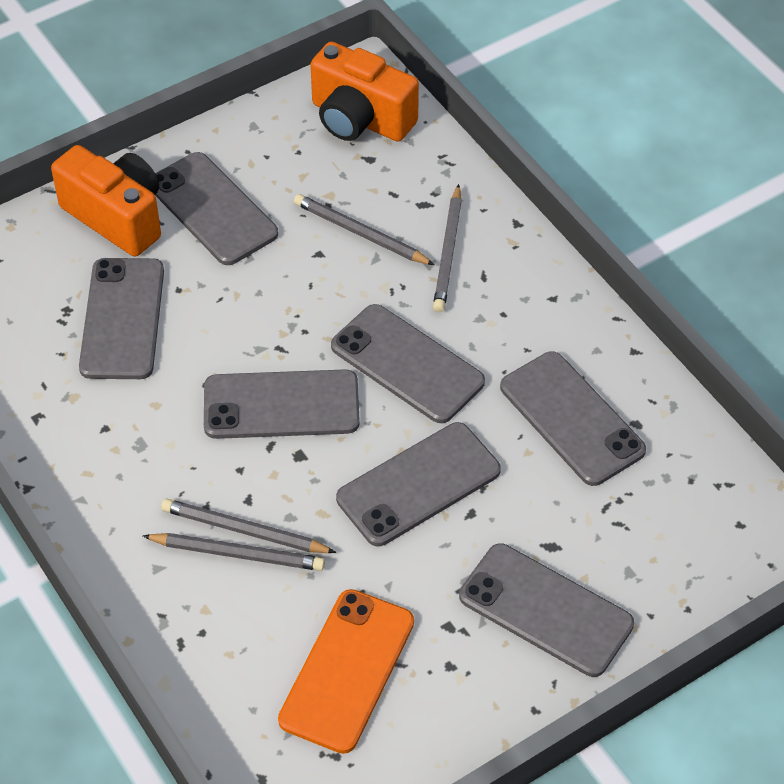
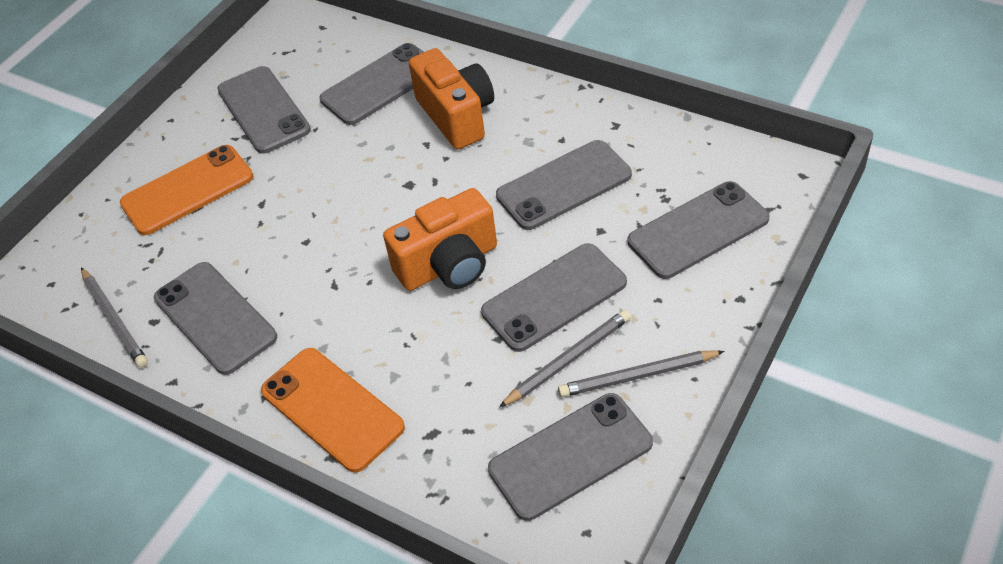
grey pencil: [142,533,325,571] [161,499,336,553] [294,194,435,265] [433,184,462,312] = 4 -> [81,268,148,368] [499,310,631,407] [558,350,725,397] = 3
orange phone: [278,589,414,754] = 1 -> [120,145,253,235] [261,348,405,473] = 2

